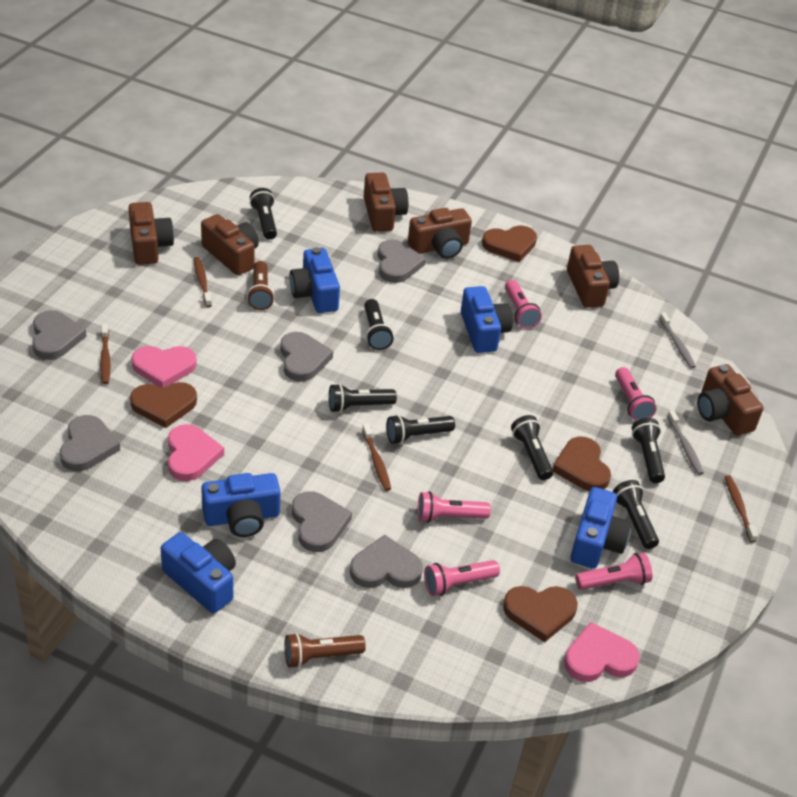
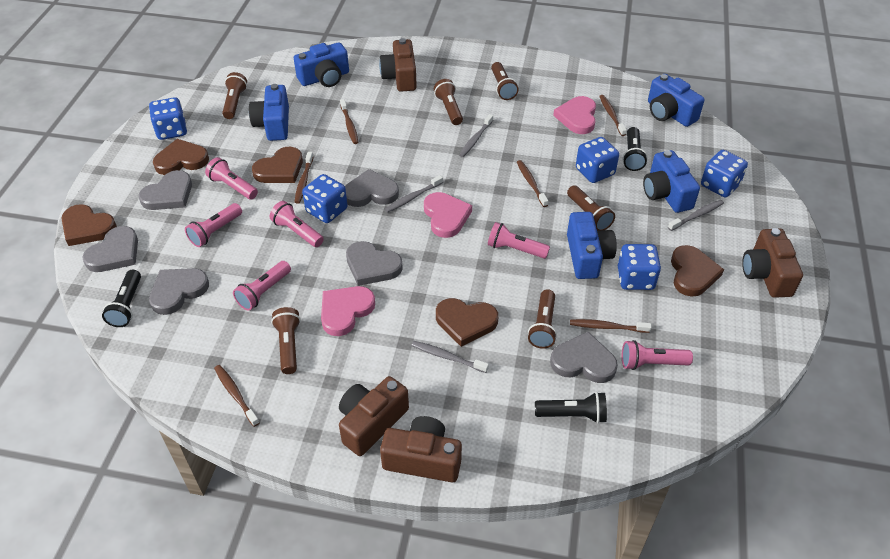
black flashlight: [250,188,277,240] [329,383,397,413] [364,299,394,350] [386,415,455,444] [511,415,553,480] [613,480,659,549] [632,418,665,483] = 7 -> [102,270,141,327] [535,392,607,423] [623,127,647,171] = 3
blue dice: none = 0 -> [149,97,187,140] [302,174,347,223] [576,137,619,183] [618,244,661,290] [701,150,748,197] = 5
brown camera: [128,202,174,265] [201,214,259,276] [364,173,408,232] [408,208,472,259] [567,245,619,308] [697,364,763,436] = 6 -> [339,376,409,456] [379,38,417,92] [380,416,462,482] [742,228,803,298] = 4
brown flashlight: [247,261,274,310] [284,633,366,668] = 2 -> [222,72,247,119] [271,307,301,374] [434,79,463,125] [491,62,519,100] [528,289,557,349] [567,185,615,230] = 6
brown heart: [130,382,197,428] [482,226,537,262] [503,586,578,642] [552,436,611,491] = 4 -> [61,204,117,246] [153,139,209,175] [252,147,303,183] [436,298,498,347] [671,245,724,297] = 5
brown toothbrush: [100,324,111,384] [194,257,212,307] [362,424,391,491] [725,475,758,542] = 4 -> [214,365,259,427] [295,152,313,204] [340,99,358,144] [517,160,548,207] [570,319,652,333] [599,95,627,136] = 6
grey toothbrush: [659,313,696,368] [667,410,704,475] = 2 -> [385,175,443,212] [411,341,489,373] [459,114,493,157] [668,200,724,231] = 4
pink flashlight: [418,491,491,523] [424,560,500,596] [505,280,542,329] [576,553,652,590] [615,367,656,421] = 5 -> [185,203,242,247] [205,157,258,200] [233,261,291,311] [270,201,324,247] [488,222,550,259] [622,340,693,370] = 6

